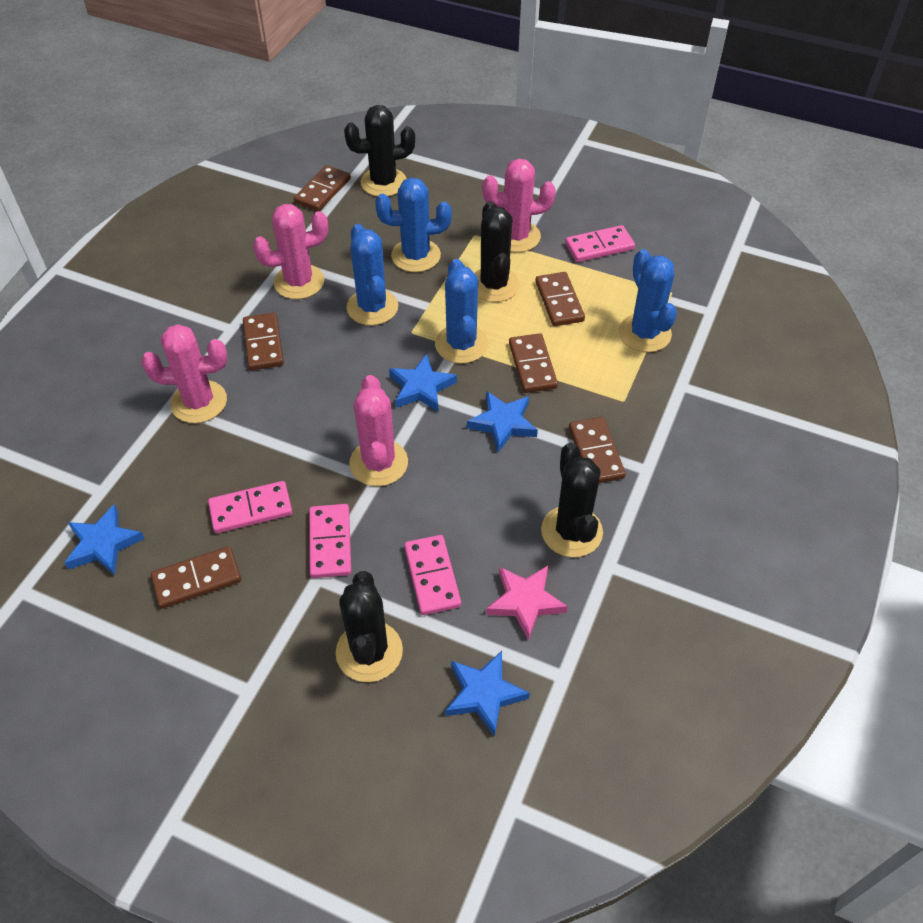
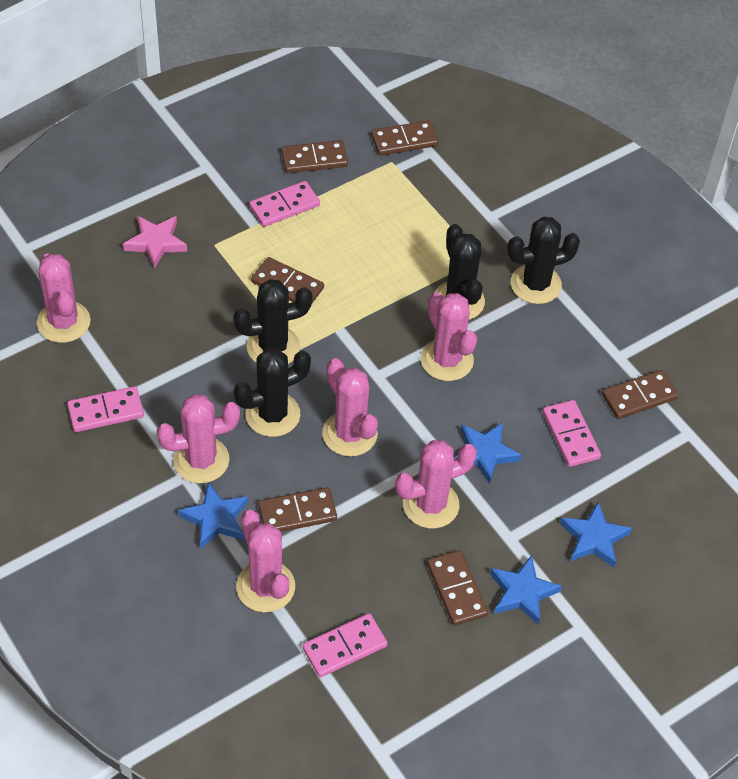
blue cactus: [346,224,398,325] [375,177,452,272] [435,259,488,363] [619,249,677,352] = 4 -> none = 0
pink cactus: [141,324,227,423] [253,204,328,299] [349,375,408,486] [482,158,556,252] = 4 -> [37,254,91,343] [156,394,240,483] [236,510,295,612] [322,358,378,457] [395,440,477,529] [420,293,477,381] = 6

